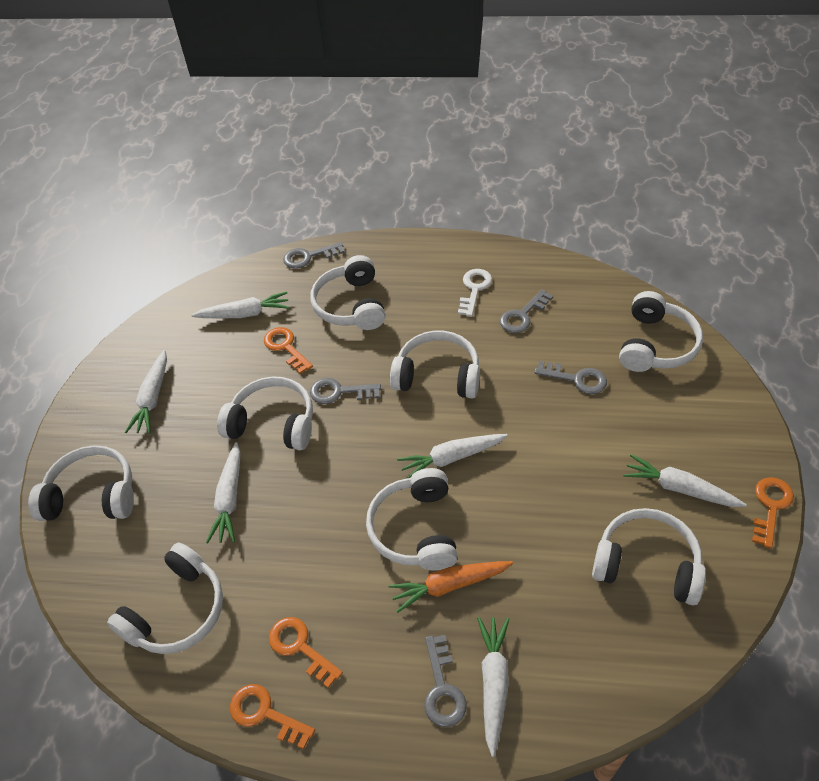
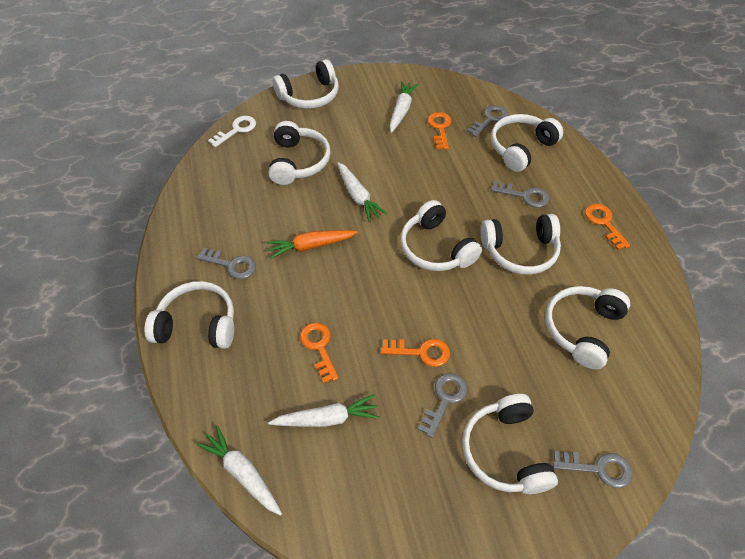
white carrot: [125,350,167,434] [191,292,289,319] [206,442,240,543] [397,434,508,479] [477,617,509,757] [623,454,747,507] = 6 -> [196,425,282,516] [268,394,380,427] [337,162,388,222] [390,81,419,133] = 4

